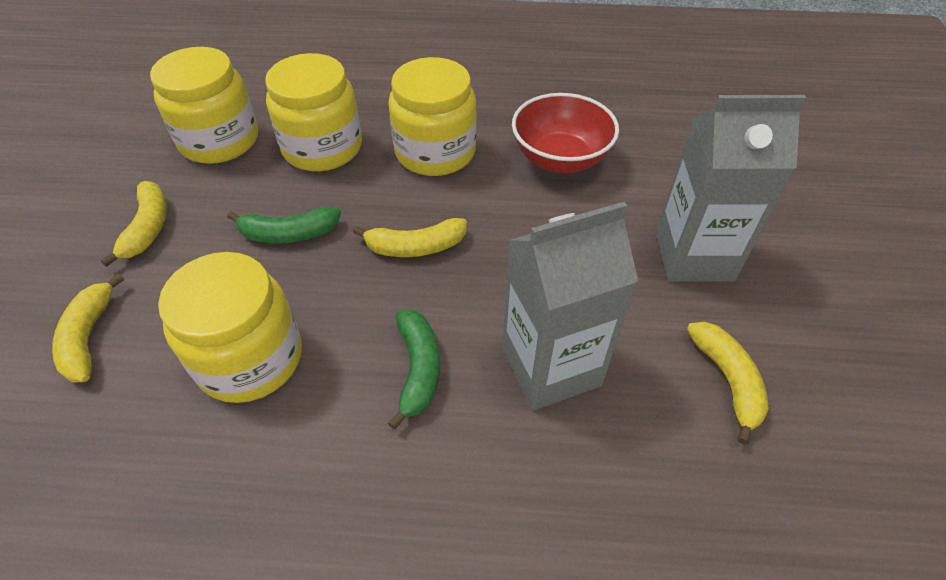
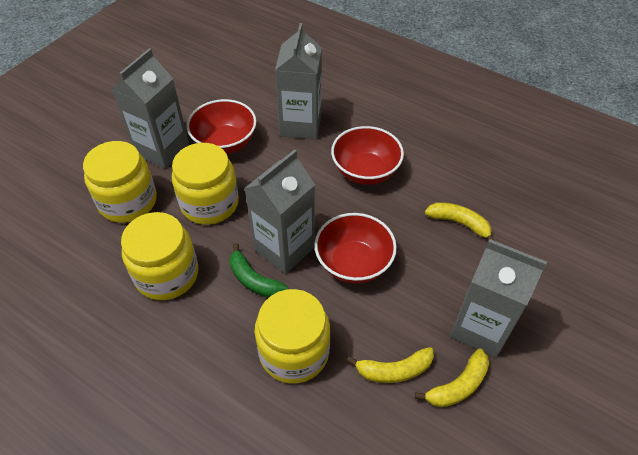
green banana: [227,207,341,244] [388,310,440,430] = 2 -> [229,243,288,297] = 1
grey carton: [502,202,638,411] [656,95,806,282] = 2 -> [112,48,189,169] [244,149,315,274] [275,23,322,140] [450,239,547,357] = 4
red bowl: [512,93,619,173] = 1 -> [187,99,256,154] [314,213,397,284] [331,126,404,185] = 3
yellow banana: [52,274,124,383] [101,181,167,267] [353,218,467,257] [687,322,769,445] = 4 -> [347,347,434,383] [415,349,489,407] [425,203,495,241] = 3

